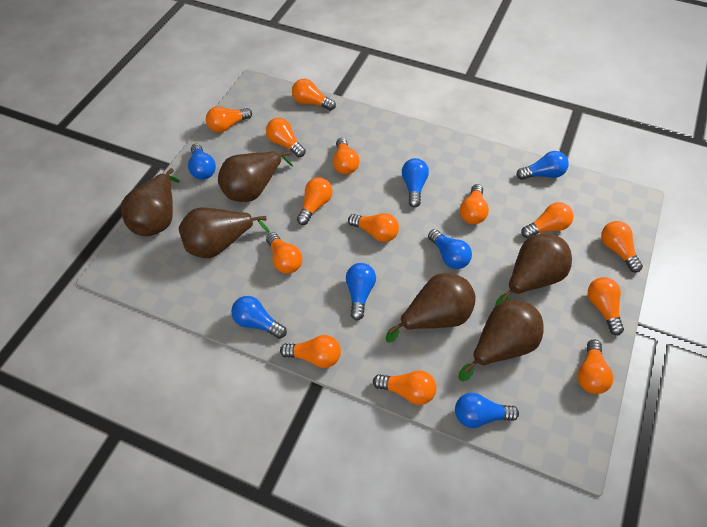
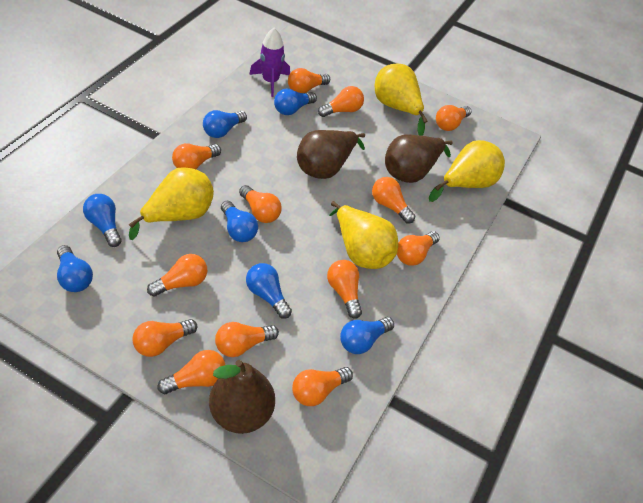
brown pear: [121,168,180,236] [179,208,270,258] [218,151,293,202] [386,273,476,343] [458,300,543,381] [495,234,572,307] = 6 -> [209,360,275,434] [297,130,365,179] [385,134,453,183] = 3
orange light bulb: [206,106,252,133] [266,118,306,157] [266,232,303,274] [280,335,341,368] [292,79,336,111] [297,177,333,225] [333,138,359,175] [348,213,399,242] [373,370,437,405] [460,184,489,224] [521,202,574,238] [578,339,613,394] [588,277,624,336] [601,221,643,273] = 14 -> [133,319,197,357] [147,254,207,297] [158,350,225,394] [172,143,221,169] [215,322,279,357] [239,185,282,223] [288,68,330,93] [292,367,353,406] [318,86,364,117] [327,260,362,319] [372,177,415,223] [397,231,440,266] [436,105,471,131] = 13
purple rocket: none = 0 -> [249,28,290,97] = 1
yellow pear: none = 0 -> [129,167,214,240] [329,201,398,269] [375,64,428,136] [429,140,505,202] = 4

